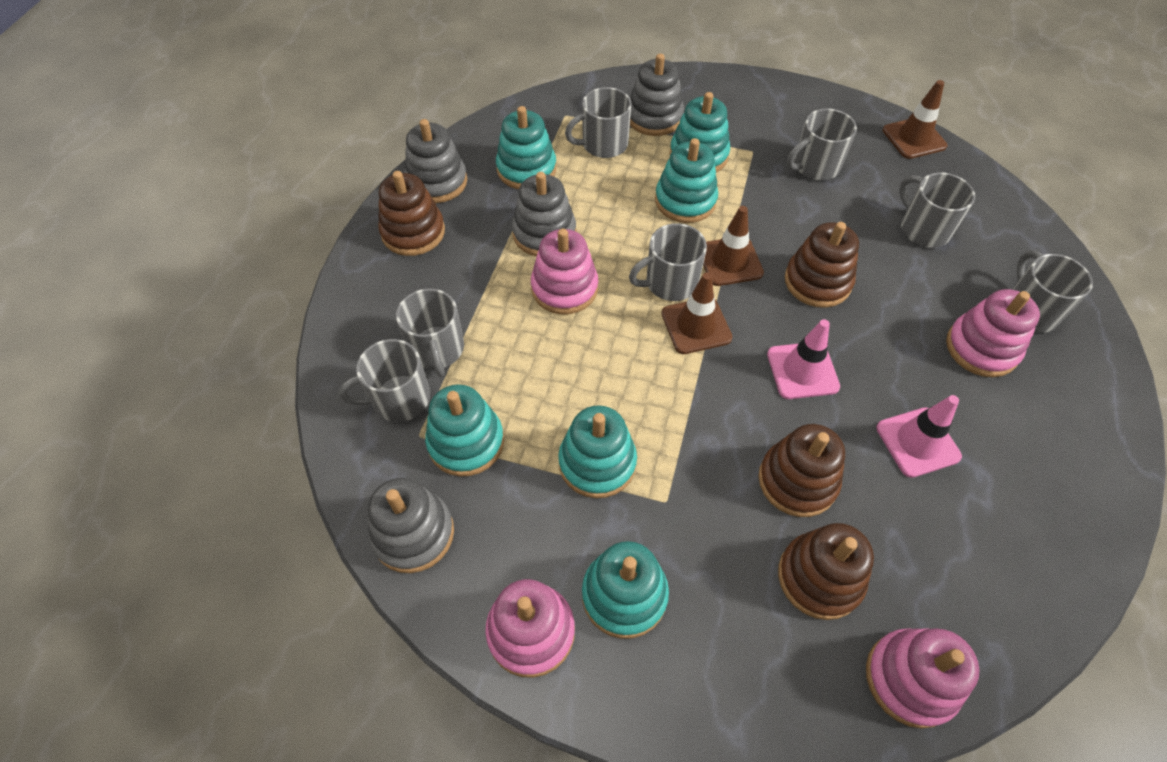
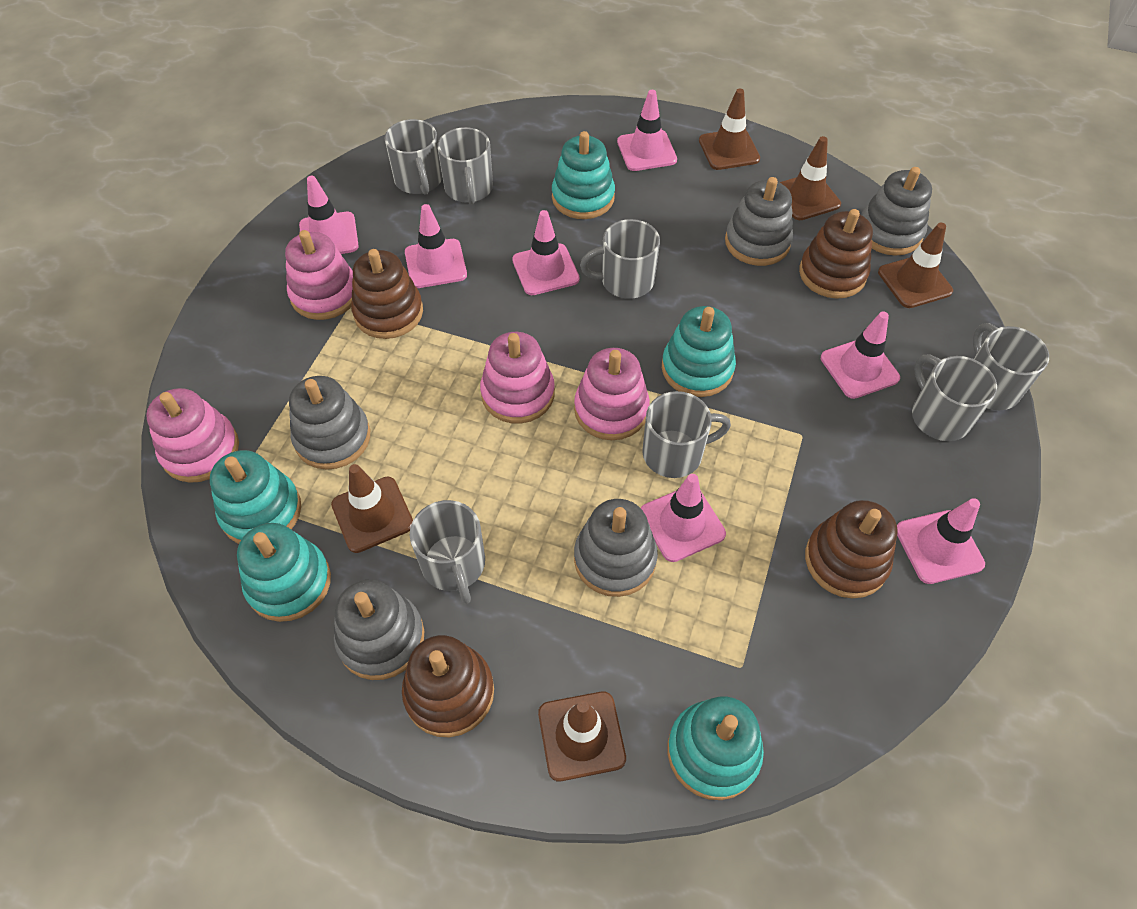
brown traffic cone: [661,272,732,354] [703,206,764,286] [883,80,947,159] = 3 -> [331,464,413,553] [538,691,626,781] [699,89,760,170] [779,136,841,220] [878,223,953,308] = 5
grey stacking toy: [368,478,454,573] [405,119,467,203] [512,172,576,256] [630,54,684,136] = 4 -> [289,376,370,470] [334,580,424,680] [574,499,658,597] [725,177,793,266] [861,167,932,256] = 5
pink traffic cone: [767,319,840,399] [876,395,962,478] = 2 -> [299,176,359,254] [405,204,467,288] [512,210,580,295] [617,90,677,171] [641,474,726,562] [821,311,900,399] [897,498,985,584] = 7
turquoise stacking toy: [425,384,504,476] [496,106,556,189] [558,405,637,498] [582,541,669,639] [655,138,718,223] [670,92,730,172] = 6 -> [210,450,301,544] [237,523,331,622] [552,131,615,219] [662,306,736,397] [668,697,764,800] = 5

